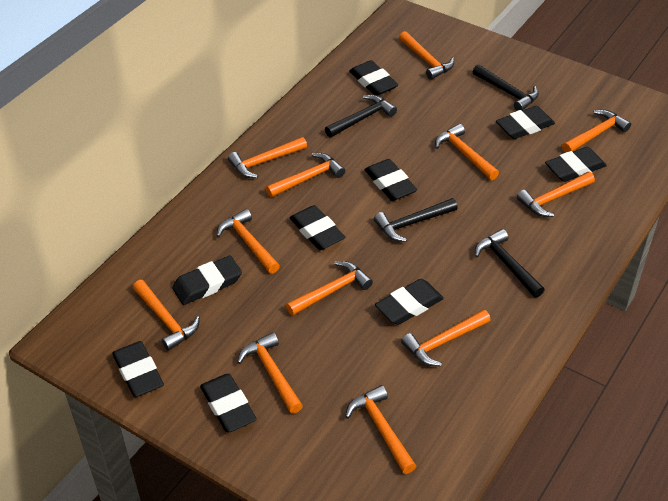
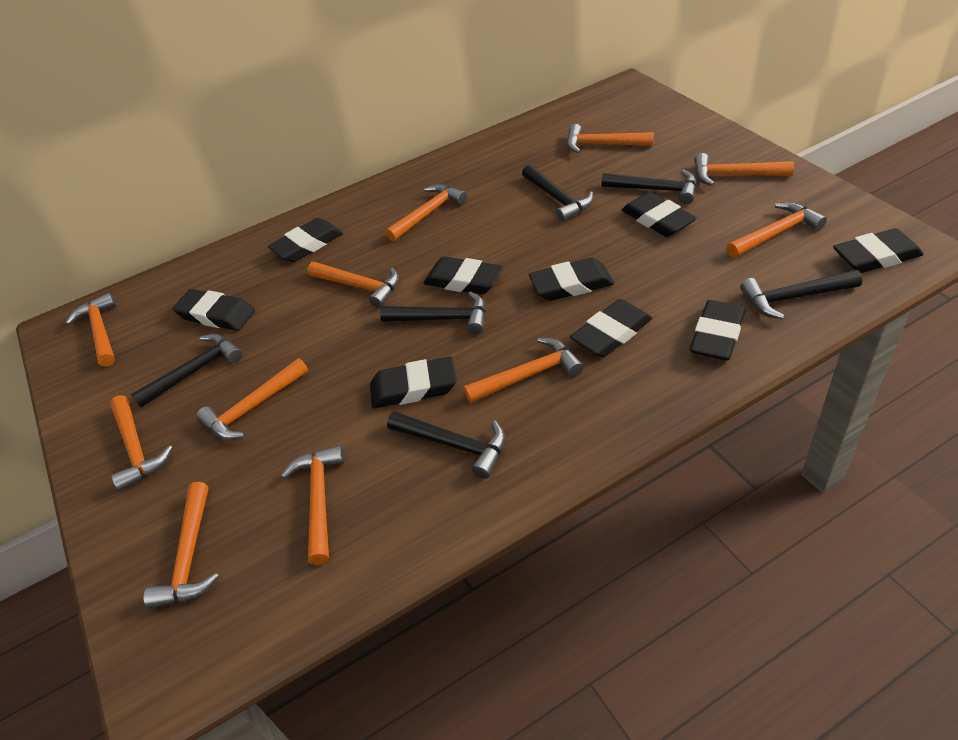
black hammer: [325,95,397,137] [374,198,458,242] [473,65,539,111] [475,229,545,298] = 4 -> [131,334,243,408] [380,291,486,334] [387,411,505,479] [522,165,593,222] [601,169,697,204] [740,270,862,319] = 6
orange hammer: [133,280,200,351] [217,209,280,274] [228,137,307,178] [237,332,303,414] [266,153,345,198] [286,261,373,316] [345,385,416,474] [399,31,454,80] [401,309,491,366] [435,124,499,180] [517,172,595,217] [562,110,631,153] = 12 -> [65,293,116,367] [110,396,173,491] [144,482,219,608] [196,358,308,440] [281,445,345,565] [308,262,399,308] [385,184,467,241] [464,338,584,403] [567,124,654,153] [694,153,794,186] [727,202,827,258] = 11

